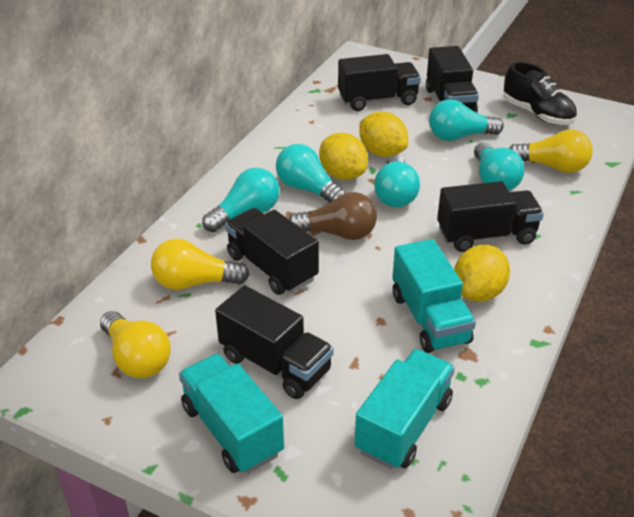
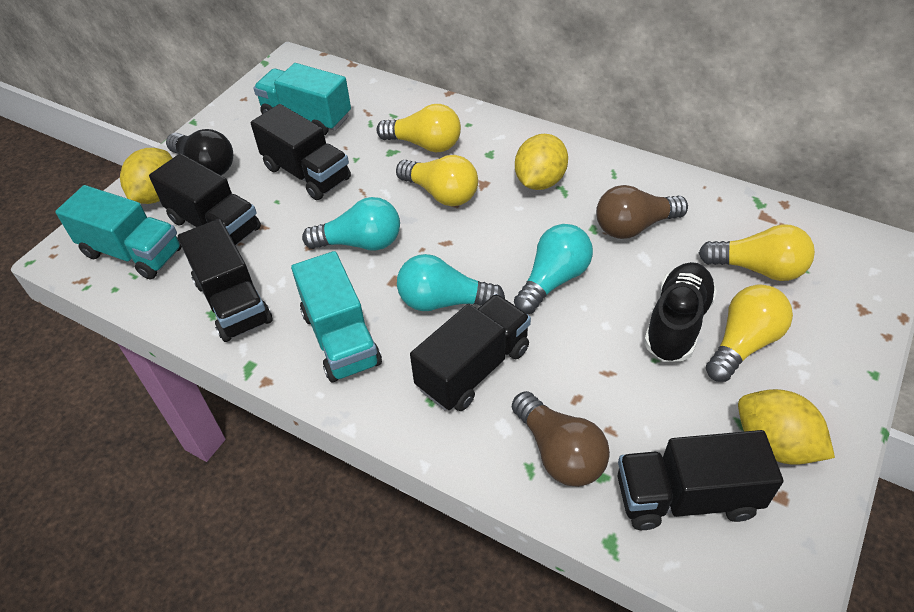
black light bulb: none = 0 -> [166,129,233,175] = 1
brown light bulb: [288,192,377,240] = 1 -> [512,391,610,487] [596,185,688,239] = 2
turquoise light bulb: [202,168,279,232] [276,144,346,203] [374,155,420,207] [429,99,504,141] [474,142,525,191] = 5 -> [302,197,400,250] [397,254,505,311] [514,224,593,314] = 3
yellow light bulb: [100,311,171,378] [151,239,250,290] [509,130,593,173] = 3 -> [376,104,461,152] [396,155,478,206] [699,224,815,281] [706,284,793,382] = 4

